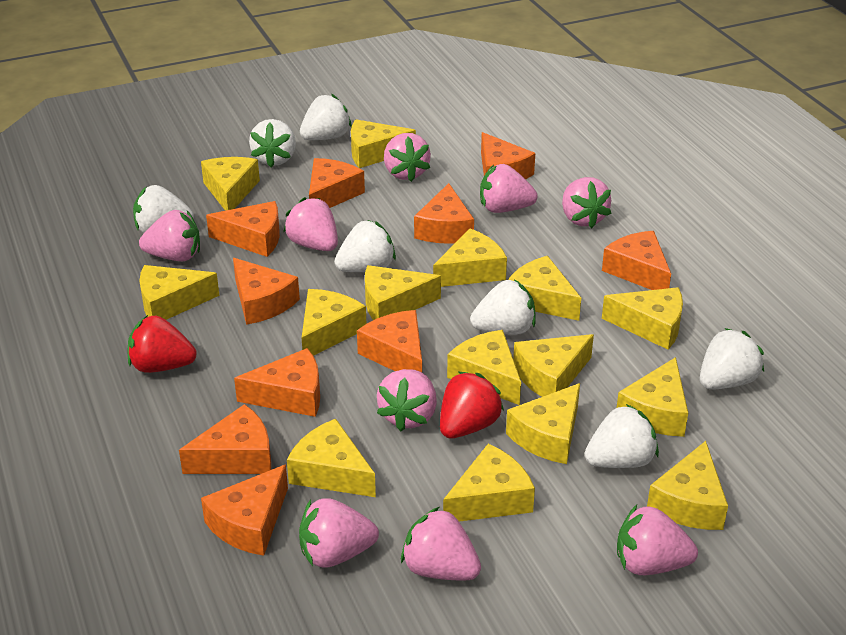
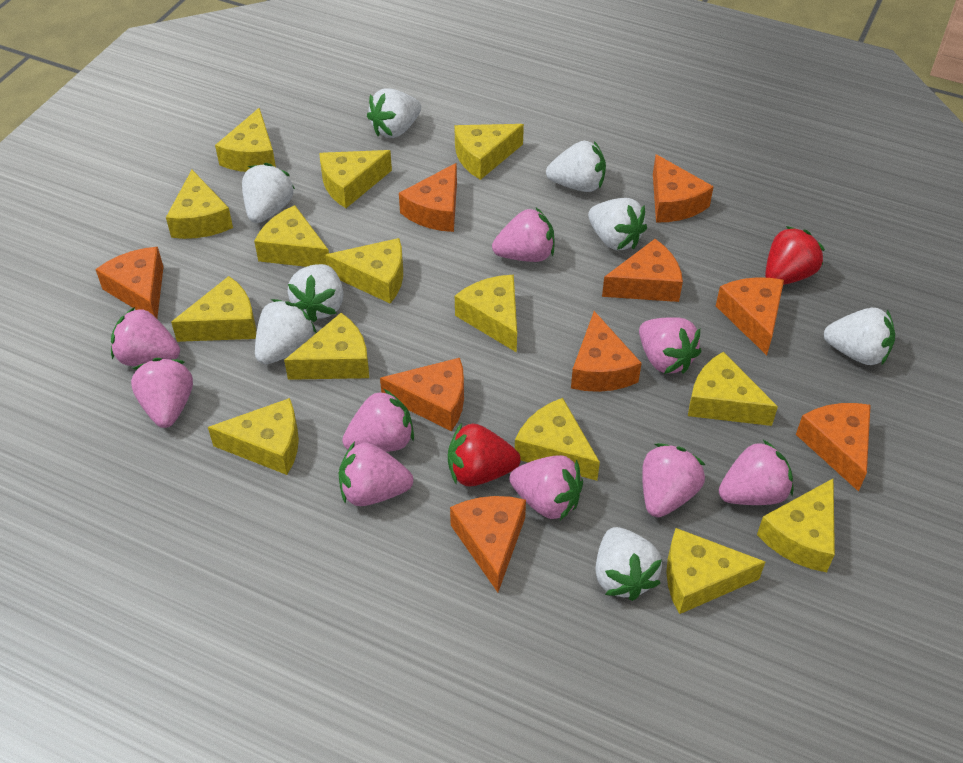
orange cheese: [179,404,271,474] [201,464,288,556] [206,201,280,257] [233,258,300,325] [234,348,320,417] [309,158,365,208] [357,310,422,372] [414,183,474,244] [481,132,535,179] [602,231,671,290] = 10 -> [95,247,163,318] [380,358,464,431] [399,163,457,232] [450,496,526,592] [571,311,641,392] [602,239,683,302] [653,154,714,223] [716,277,784,355] [796,403,871,492] = 9
white strawberry: [133,185,194,233] [249,119,296,167] [300,94,352,140] [334,220,396,272] [470,279,535,335] [585,404,659,468] [700,328,764,390] = 7 -> [242,163,295,223] [255,299,317,364] [288,264,343,322] [367,88,421,138] [546,141,606,192] [588,198,647,250] [595,527,662,601] [824,308,895,365] = 8
yellow cheese: [139,265,219,320] [201,157,260,211] [287,419,376,497] [302,289,366,356] [351,119,416,168] [365,265,441,320] [433,229,507,287] [443,444,535,522] [447,330,521,405] [506,383,580,464] [508,256,581,321] [513,334,594,397] [602,287,683,349] [617,357,688,437] [647,441,728,530] = 15 -> [166,170,233,239] [171,276,256,342] [208,398,299,475] [215,108,276,172] [254,205,329,267] [284,313,369,380] [319,150,392,208] [325,238,403,304] [454,124,524,180] [455,275,517,353] [515,398,600,481] [666,528,765,614] [688,352,778,426] [757,478,835,572] = 14

